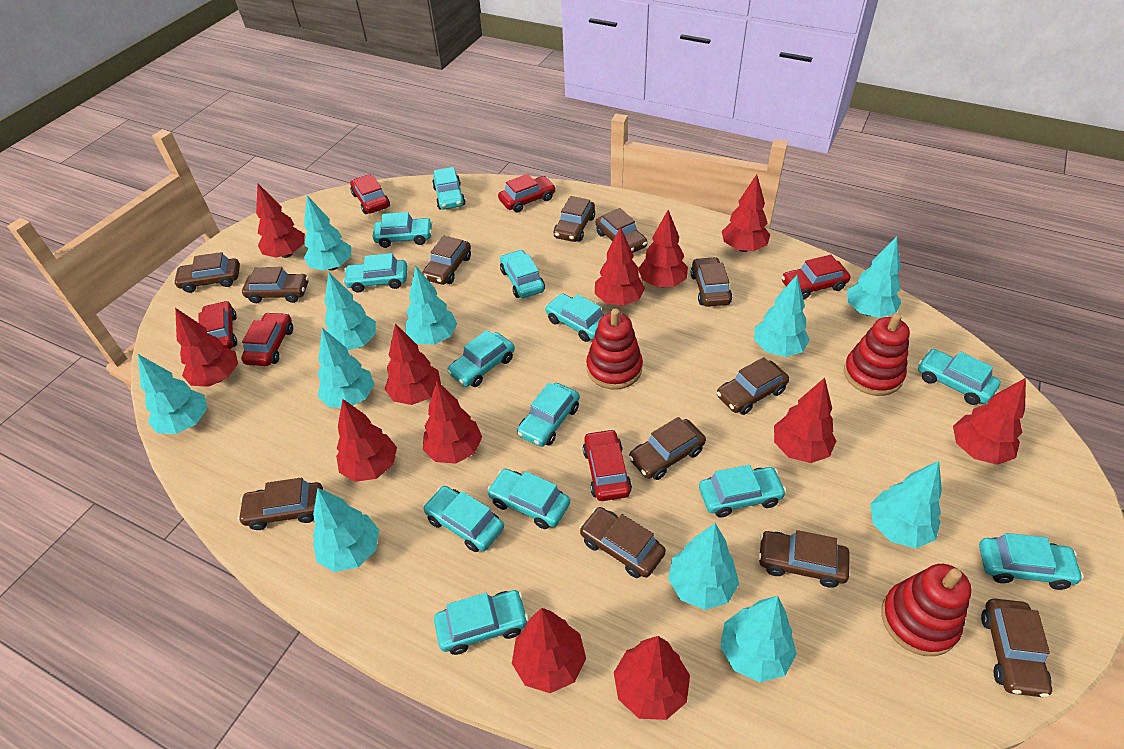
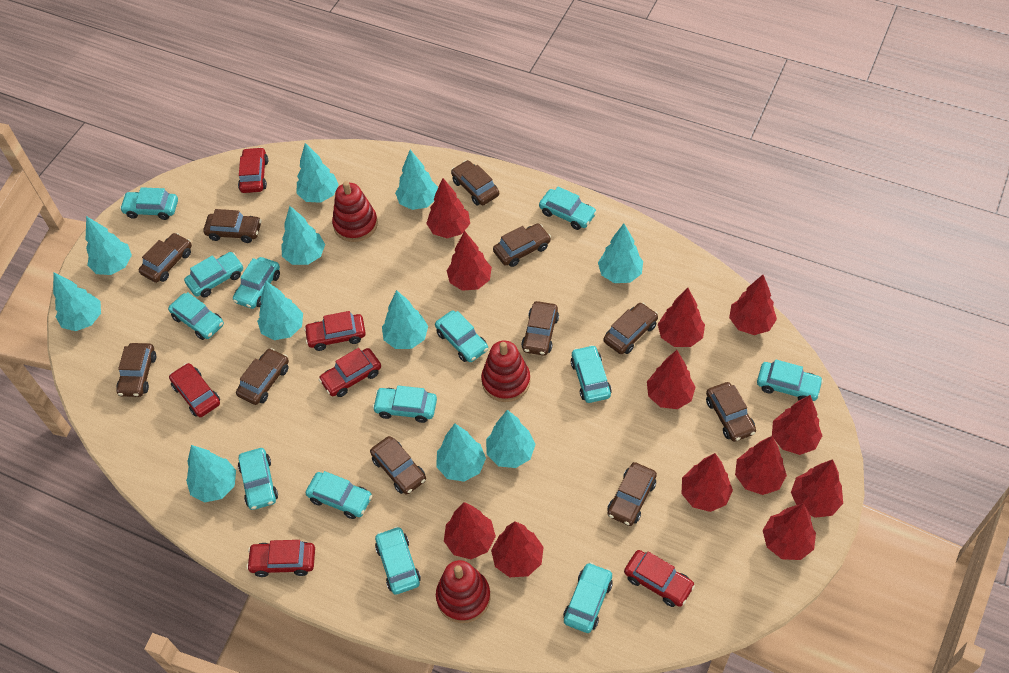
brown car: [173,252,240,293] [238,477,323,530] [242,267,309,303] [422,236,471,285] [554,196,595,242] [579,507,666,578] [596,208,648,253] [629,417,706,480] [690,257,732,307] [717,357,789,415] [758,530,850,588] [981,599,1052,698] = 12 -> [116,343,156,397] [139,233,192,283] [203,209,261,243] [236,348,289,405] [370,436,426,495] [451,160,499,206] [493,223,551,267] [521,301,559,356] [603,303,658,354] [607,462,657,526] [706,382,756,442] = 11

